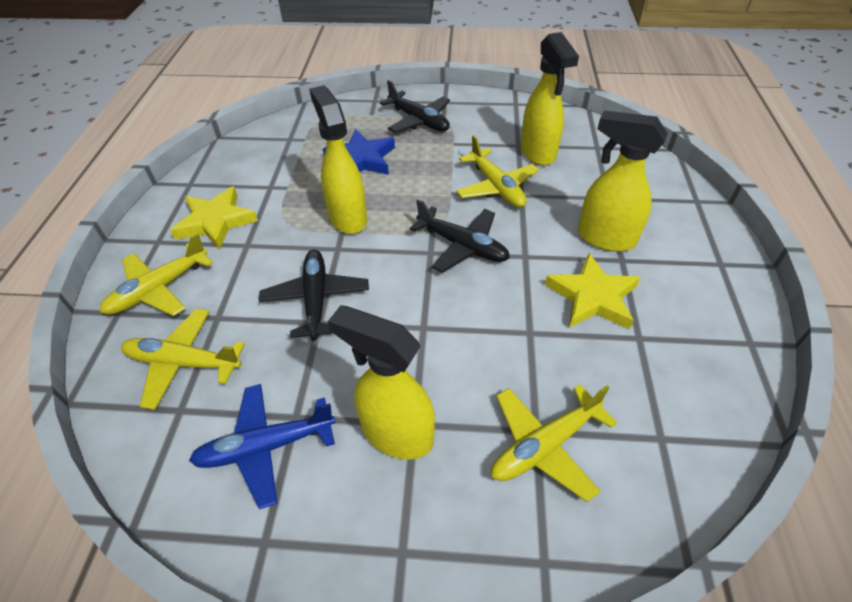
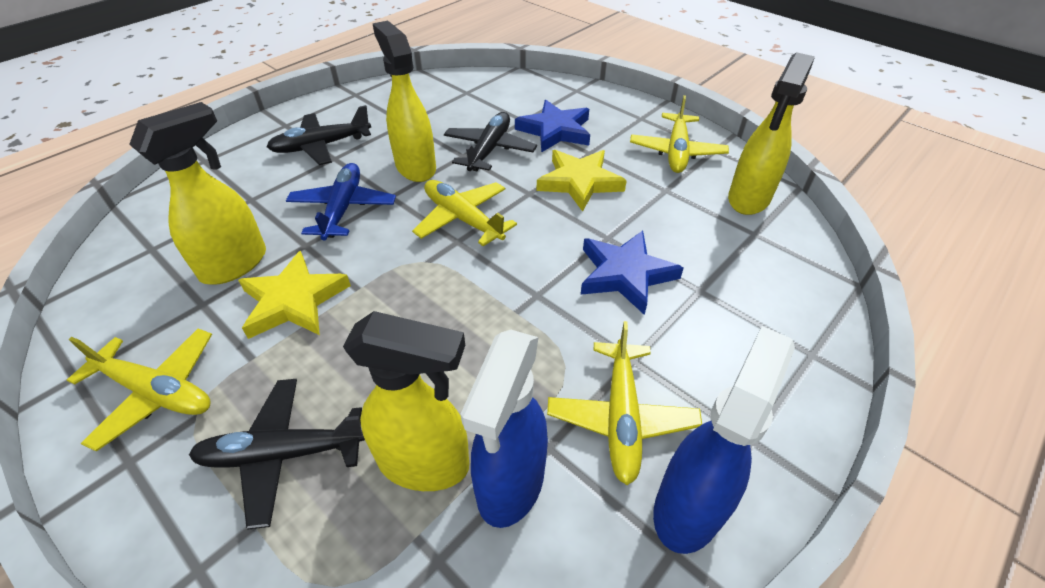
blue spray bottle: none = 0 -> [461,330,548,528] [653,326,795,554] = 2
blue star: [323,129,395,175] = 1 -> [515,100,590,153] [581,231,684,315] = 2

